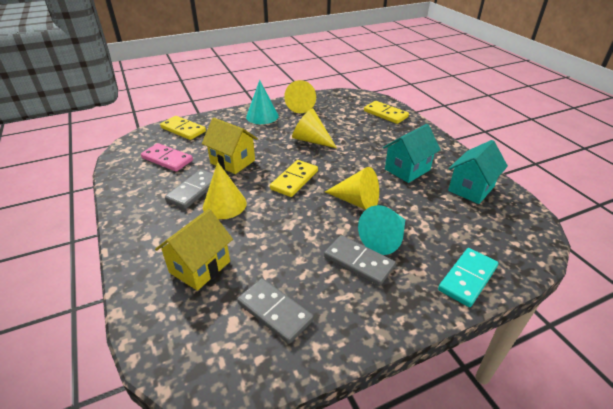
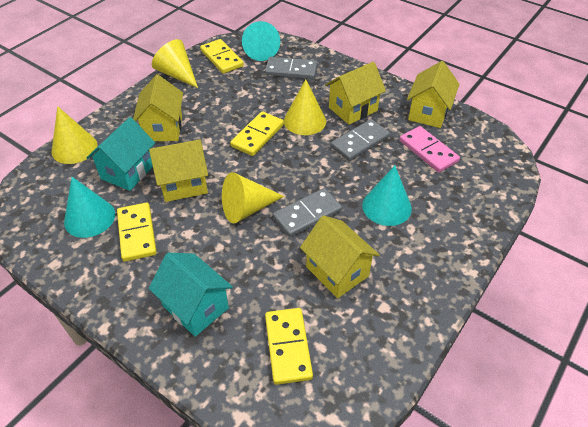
turquoise cone: [246,80,279,124] [358,205,405,255] = 2 -> [64,177,115,238] [242,21,280,61] [362,166,412,226] = 3
turquoise domino: [438,248,498,307] = 1 -> none = 0
yellow domino: [160,116,206,140] [270,160,318,197] [364,101,409,124] = 3 -> [117,203,157,262] [200,39,244,74] [230,111,284,156] [265,308,313,385] = 4
yellow house: [155,209,233,291] [202,118,258,174] = 2 -> [133,75,183,141] [149,139,208,202] [300,215,380,298] [325,62,386,125] [407,61,460,128] = 5

